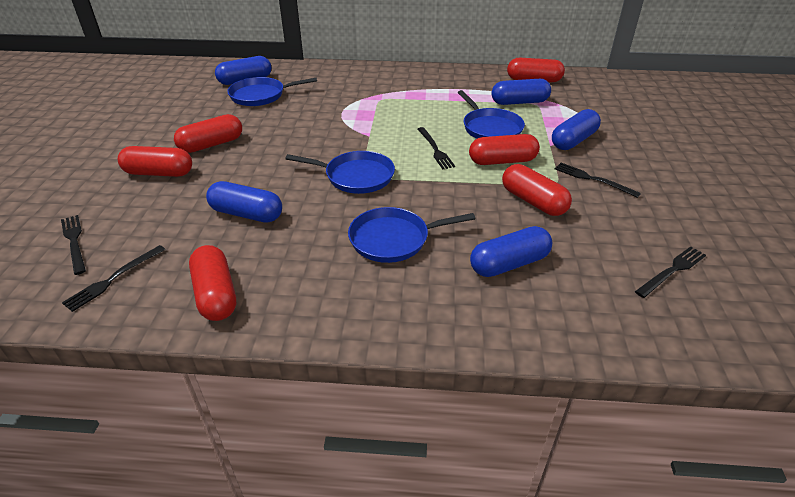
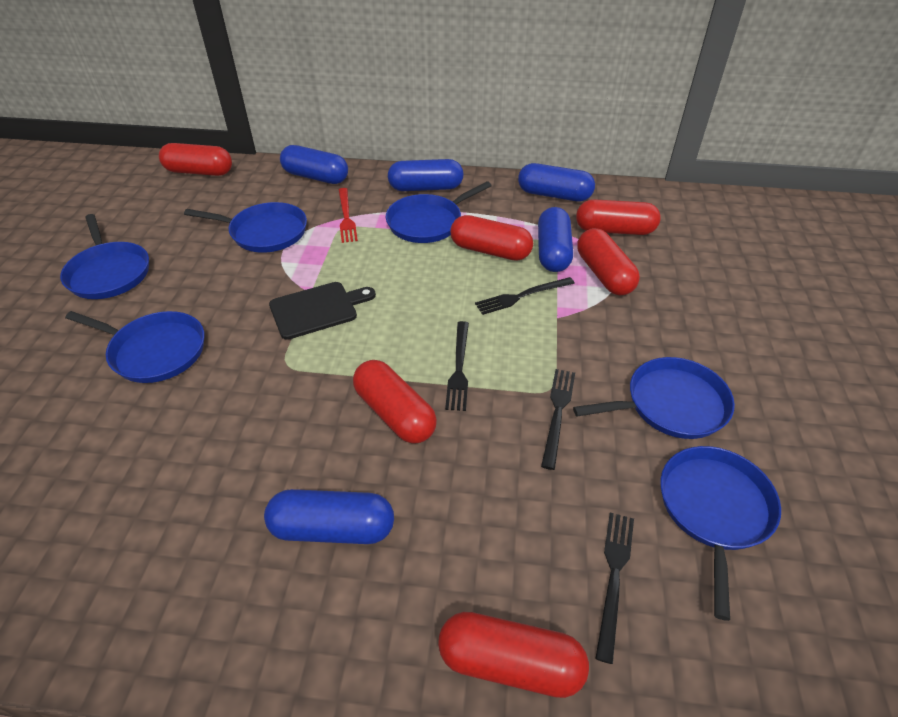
black cutting board: none = 0 -> [269,282,376,340] = 1
black fork: [61,215,86,275] [62,245,166,312] [418,127,455,169] [555,163,641,198] [635,246,706,298] = 5 -> [445,321,469,411] [475,277,575,315] [541,369,575,470] [595,513,634,664] = 4
blue pan: [227,77,317,106] [285,151,395,194] [348,207,475,263] [457,90,525,139] = 4 -> [60,214,149,299] [65,311,204,383] [184,202,307,253] [386,181,492,243] [573,357,735,439] [660,446,781,621] = 6
red fork: none = 0 -> [339,188,358,243] = 1

